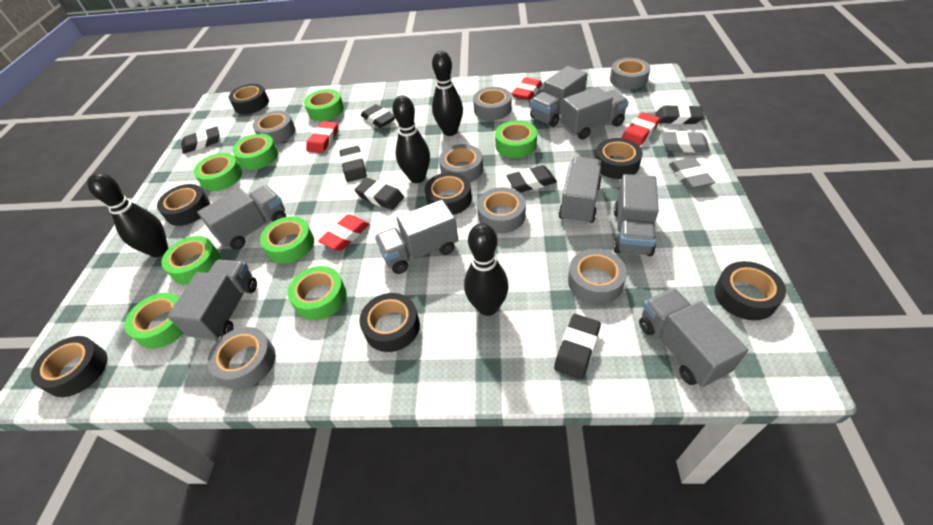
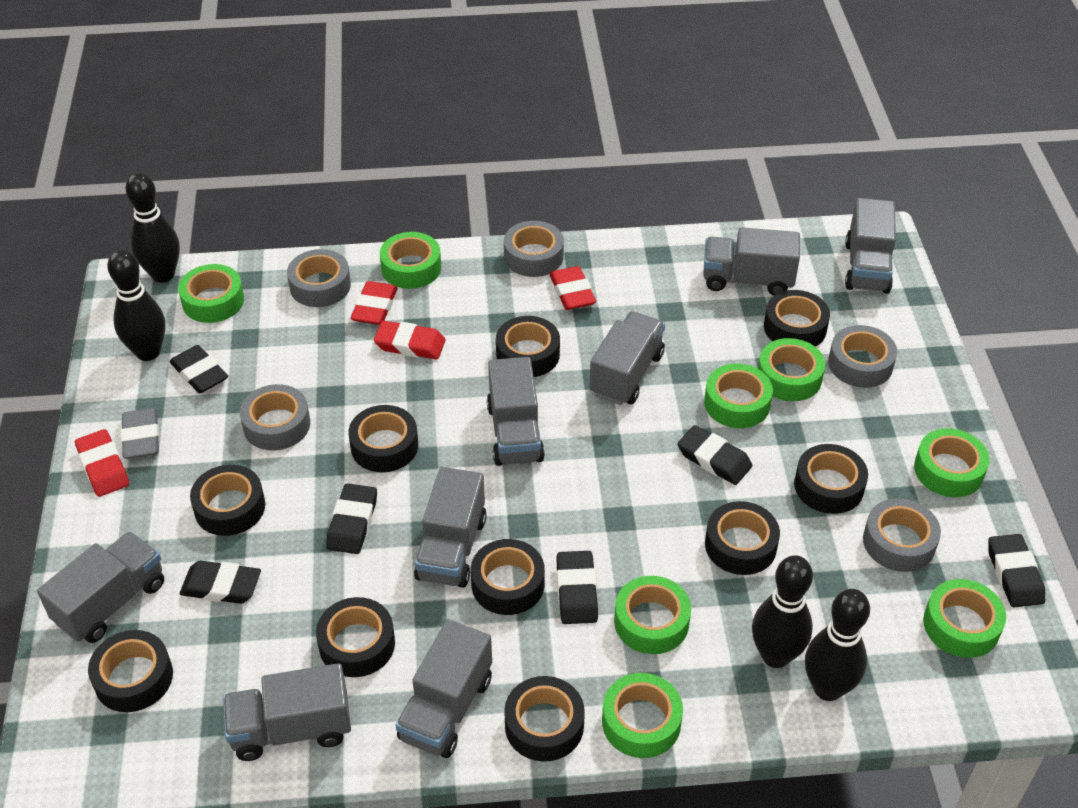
black eraser: [181,126,220,154] [340,146,367,182] [354,178,404,210] [361,104,395,128] [506,165,557,193] [554,314,601,379] [656,105,704,124] = 7 -> [169,345,228,393] [180,561,261,604] [326,483,377,554] [556,551,598,624] [677,425,752,485] [988,534,1045,607] = 6
black tape: [31,336,107,397] [157,184,210,226] [229,84,269,114] [359,293,420,352] [425,172,472,215] [595,138,643,179] [715,261,786,320] = 7 -> [88,630,173,712] [190,465,265,536] [316,597,395,677] [348,405,418,472] [471,539,545,615] [496,316,560,377] [504,676,585,761] [705,501,780,575] [764,290,830,347] [794,444,868,514] = 10
grey eraser: [662,131,710,153] [669,157,715,189] = 2 -> [121,408,159,459] = 1
grey tape: [207,327,276,389] [252,111,296,144] [439,144,483,182] [473,87,512,120] [477,187,526,233] [568,249,627,304] [610,58,650,89] = 7 -> [240,384,310,450] [287,249,351,307] [504,221,564,277] [828,325,897,388] [863,498,941,572] = 5

